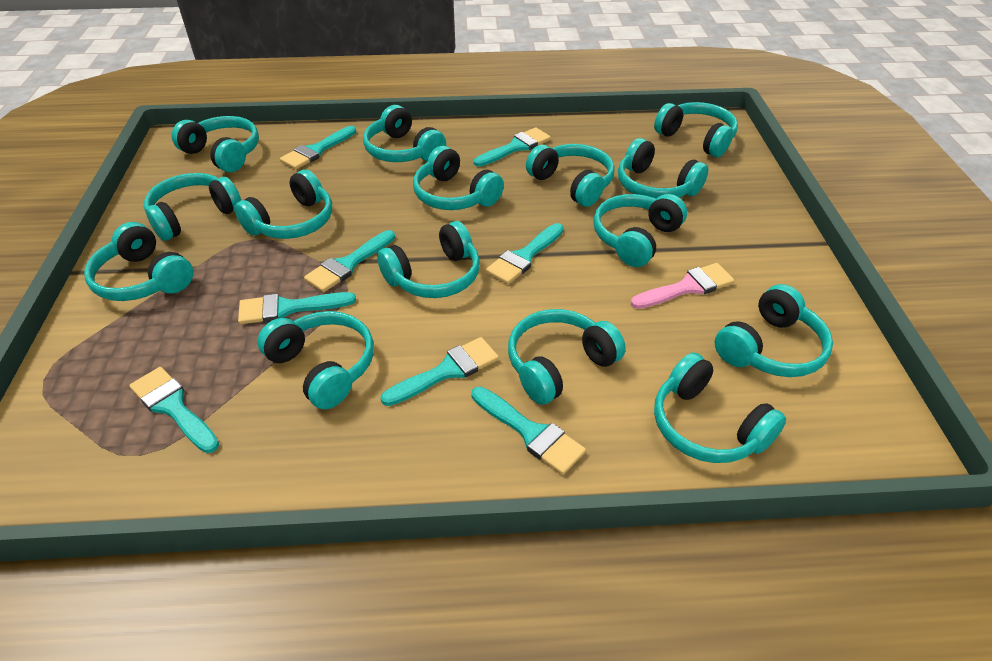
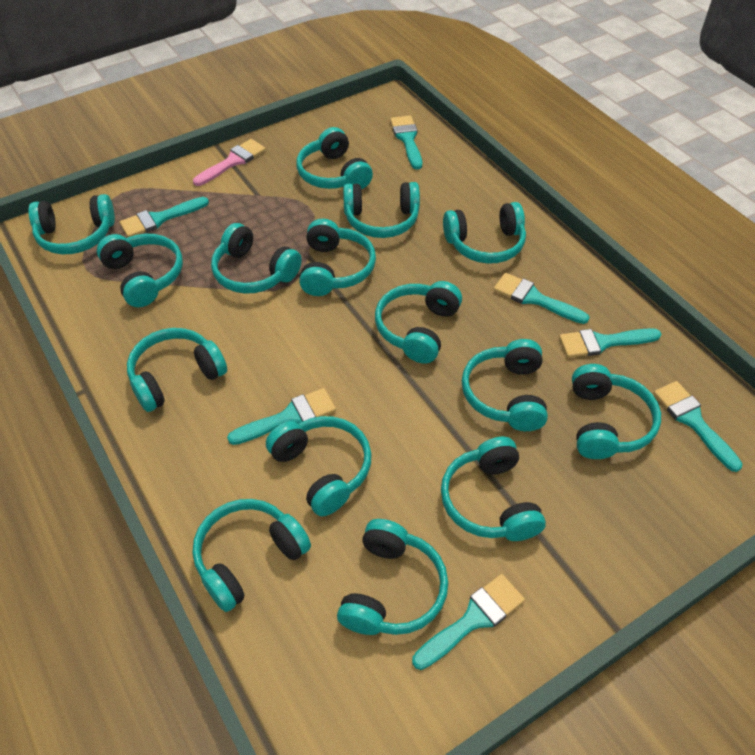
turquoise brush: [129,367,219,453] [238,292,356,324] [280,126,356,170] [304,230,395,292] [381,337,499,406] [471,386,586,475] [474,127,551,167] [486,223,564,284] = 8 -> [120,197,209,237] [227,388,336,445] [390,116,422,170] [412,574,525,670] [493,273,590,324] [559,328,661,358] [653,381,742,472] = 7

